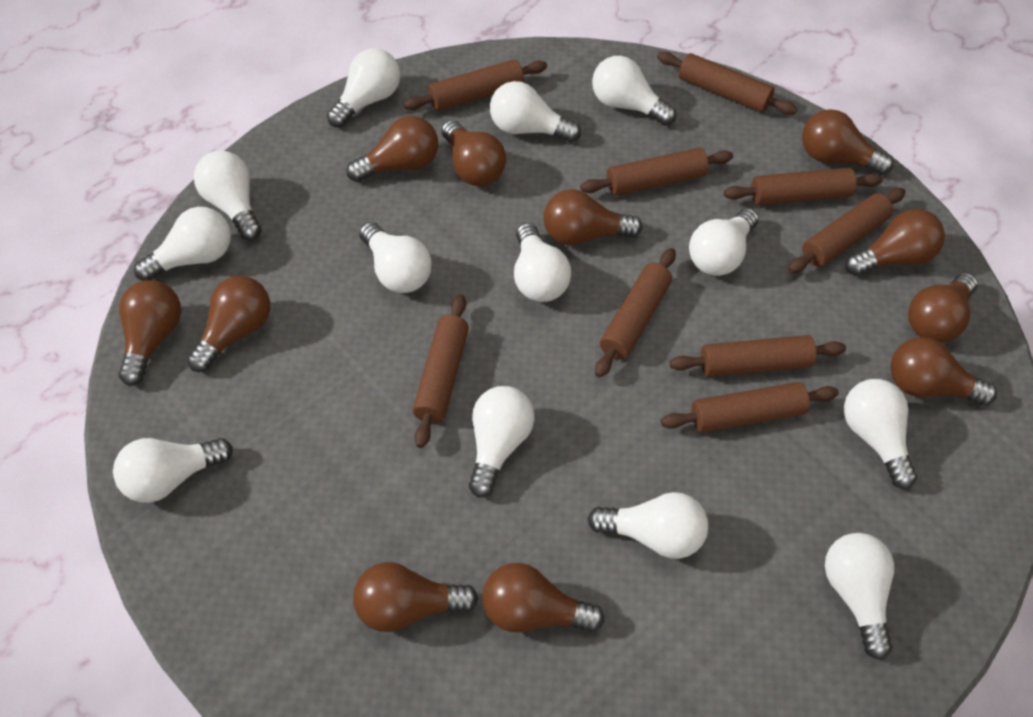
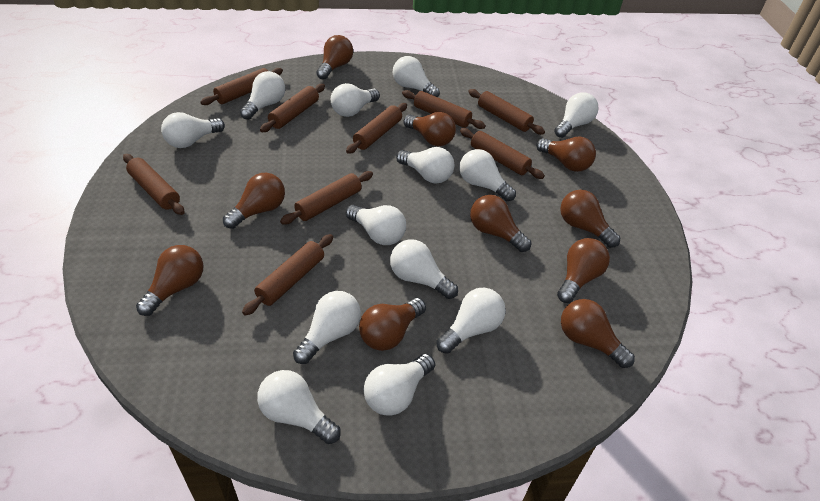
brown light bulb: [118,280,181,386] [187,276,270,372] [346,116,438,182] [353,562,478,632] [441,120,506,186] [482,563,605,632] [543,189,642,245] [802,109,894,175] [845,209,945,276] [890,337,997,406] [908,273,978,343] = 11 -> [136,245,203,316] [223,173,285,229] [316,35,353,80] [359,298,426,351] [404,112,456,146] [470,195,531,252] [536,137,596,172] [557,238,610,303] [560,190,620,248] [561,299,635,368] = 10

